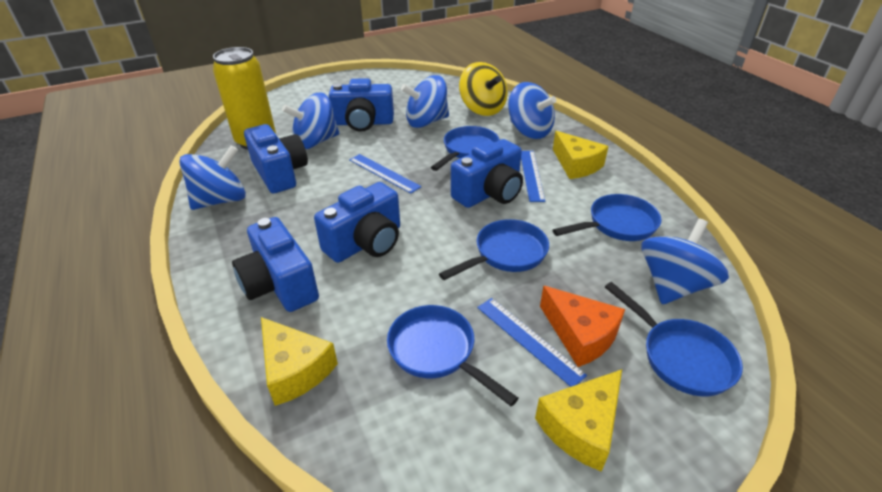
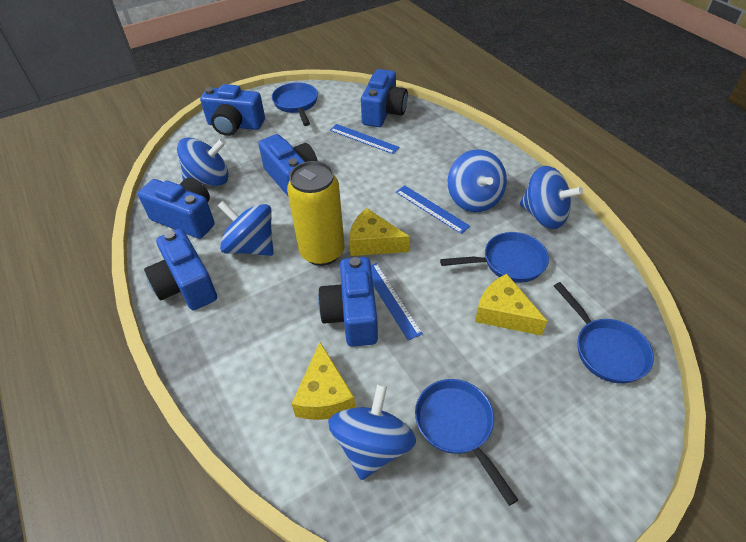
blue camera: [232,217,319,312] [244,124,308,193] [314,182,400,263] [329,78,394,132] [451,139,523,208] = 5 -> [138,178,215,239] [144,229,217,310] [200,84,265,136] [258,134,318,196] [318,257,378,347] [361,69,408,127] = 6
blue pan: [387,305,519,406] [431,126,500,171] [439,219,549,280] [553,194,662,241] [605,282,743,396] = 5 -> [272,82,318,126] [415,379,518,506] [440,232,549,283] [554,282,654,384] = 4
orange cheese: [540,286,625,367] = 1 -> none = 0
yellow spinning top: [459,62,508,116] = 1 -> none = 0

